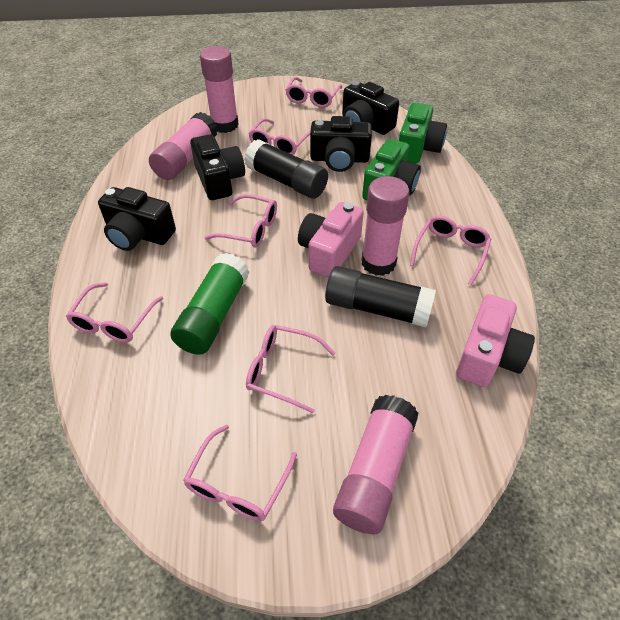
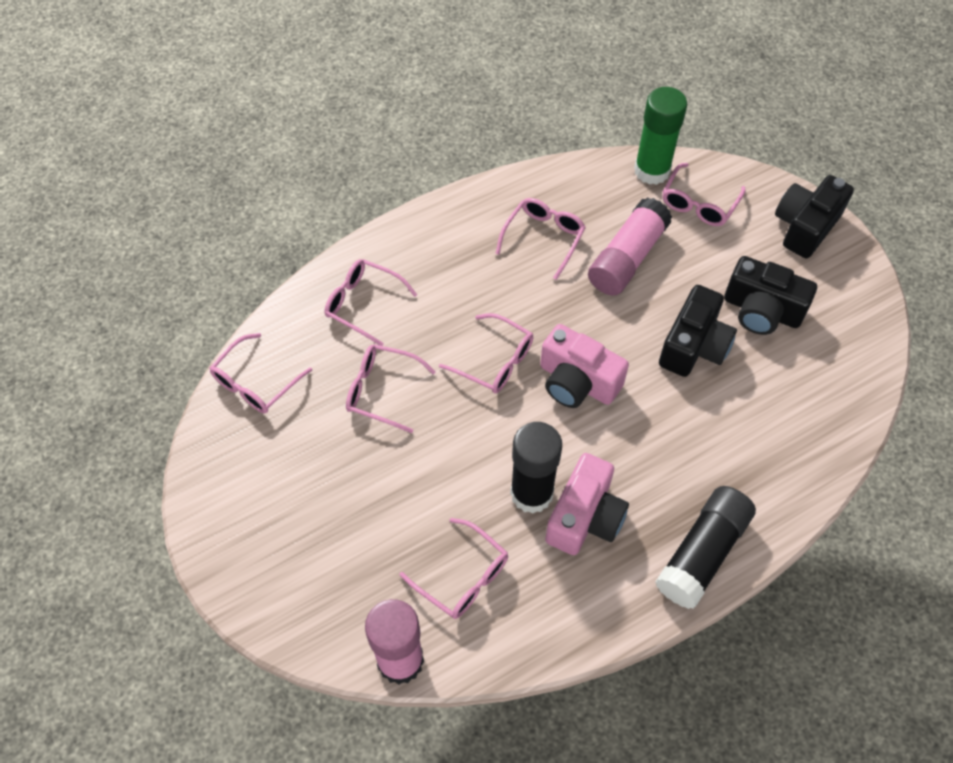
black camera: [98,187,176,251] [190,134,245,200] [310,116,372,172] [342,81,399,135] = 4 -> [659,285,737,377] [724,256,817,335] [775,175,854,258] = 3
green camera: [362,139,421,200] [399,103,447,164] = 2 -> none = 0
pink glue stick: [149,112,218,180] [200,46,238,133] [333,395,419,534] [362,176,409,276] = 4 -> [365,599,424,685] [588,197,672,295] = 2

